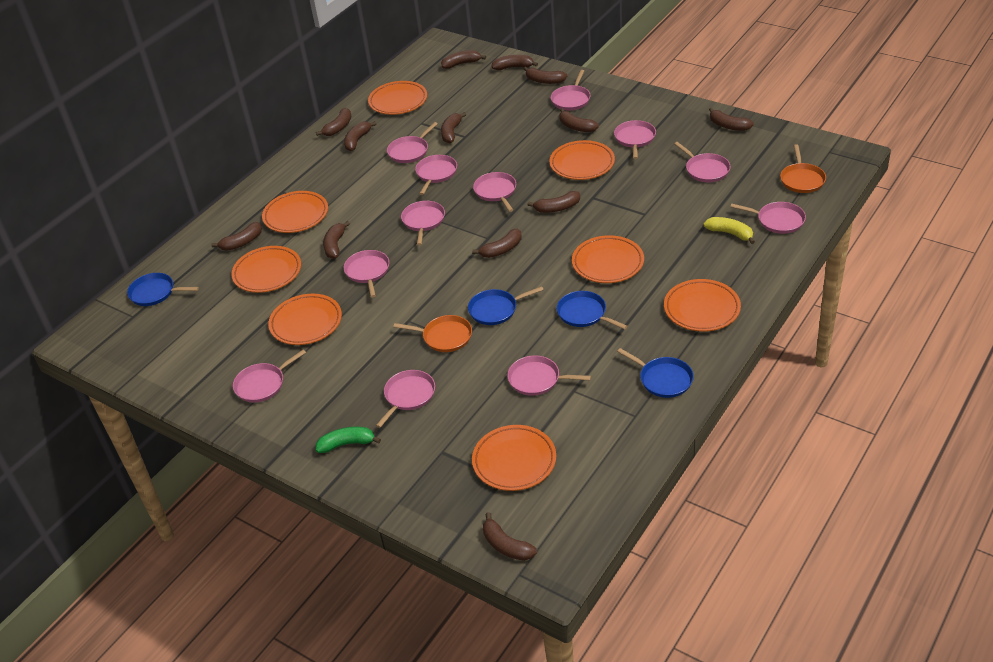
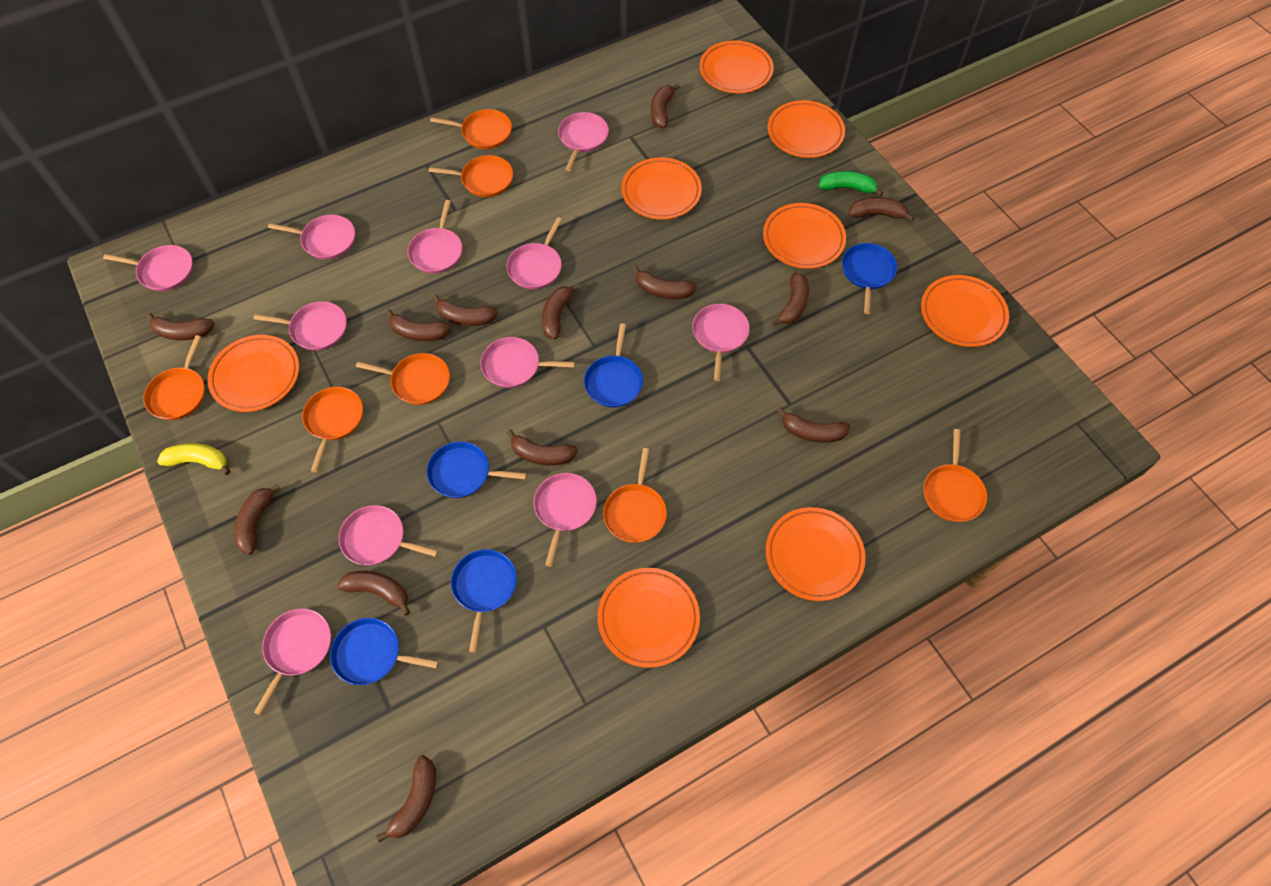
blue pan: [127,273,199,306] [468,286,543,325] [557,291,627,329] [617,348,694,398] = 4 -> [330,618,439,685] [427,441,527,498] [451,549,517,653] [584,323,643,407] [842,243,897,314] = 5
orange pan: [394,315,472,352] [780,144,826,193] = 2 -> [143,335,205,420] [302,387,363,472] [356,353,450,405] [428,155,513,197] [430,109,512,149] [603,448,667,543] [924,429,987,522] = 7
pink pan: [233,350,306,403] [344,250,389,297] [376,370,435,428] [387,122,438,163] [401,201,445,245] [415,155,457,195] [473,172,516,212] [507,355,591,396] [551,70,590,110] [614,120,656,159] [674,142,731,182] [730,202,806,234] = 12 -> [103,245,193,291] [254,301,347,351] [254,609,331,715] [268,215,355,259] [339,505,438,565] [408,200,462,273] [480,337,575,388] [506,217,562,289] [534,473,597,567] [558,112,609,171] [692,304,750,381] = 11

